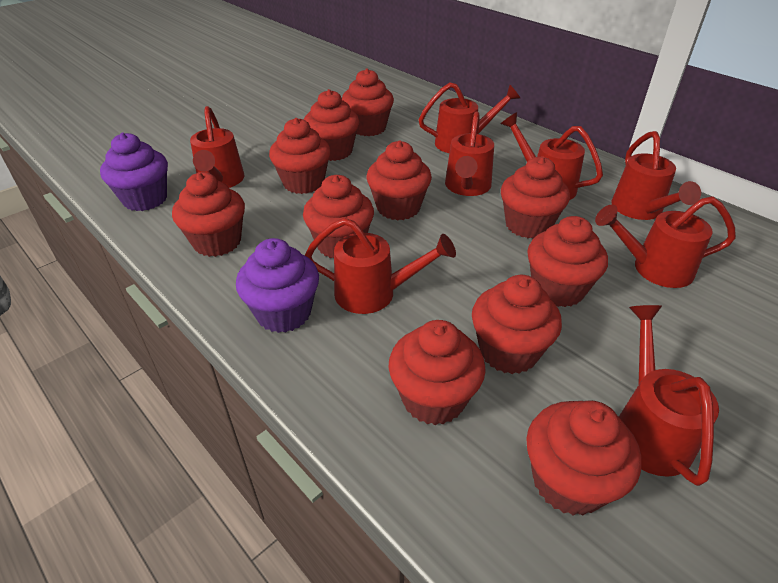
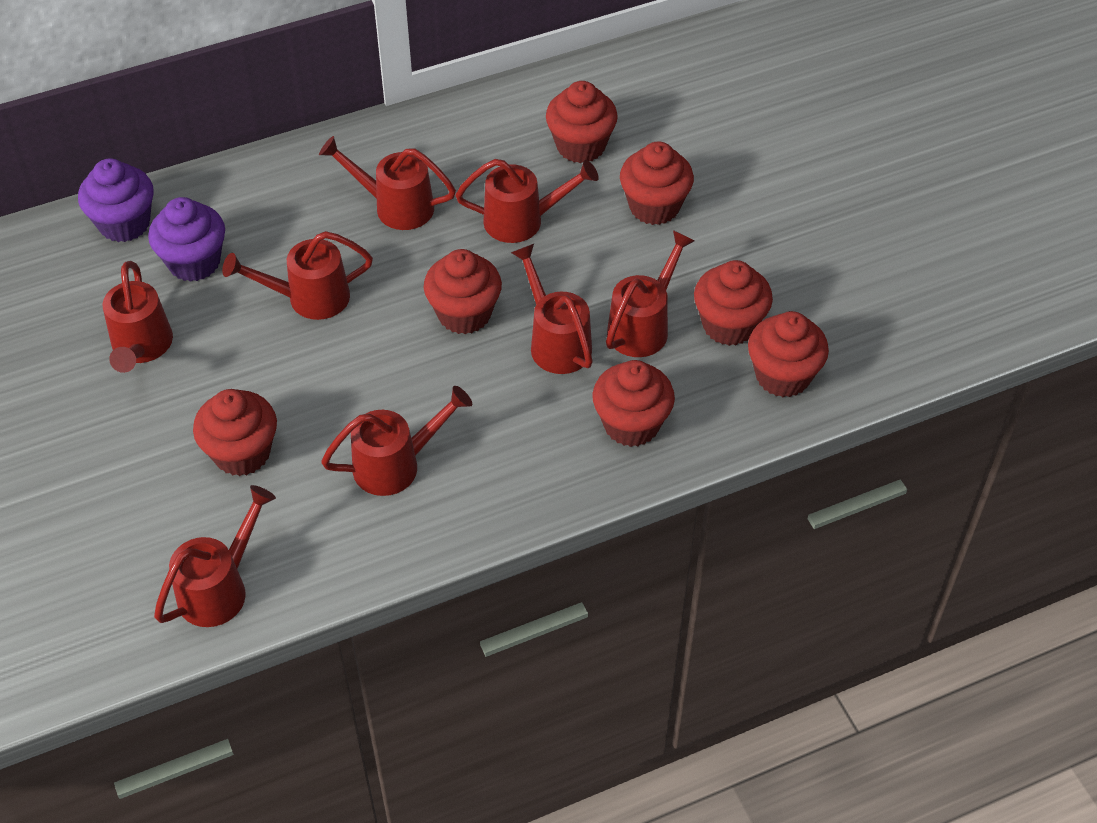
red cupcake: [172,172,245,257] [269,118,331,194] [303,175,374,258] [304,89,359,161] [342,68,394,136] [367,140,432,220] [388,320,486,425] [472,275,562,374] [501,156,570,238] [526,400,641,516] [527,216,608,307] = 11 -> [193,389,277,476] [424,249,502,334] [546,81,618,163] [592,360,675,447] [620,142,694,225] [694,260,773,346] [748,311,829,397] = 7

